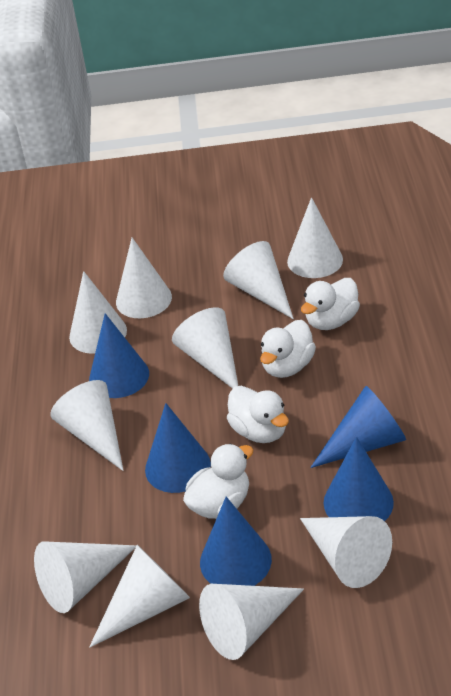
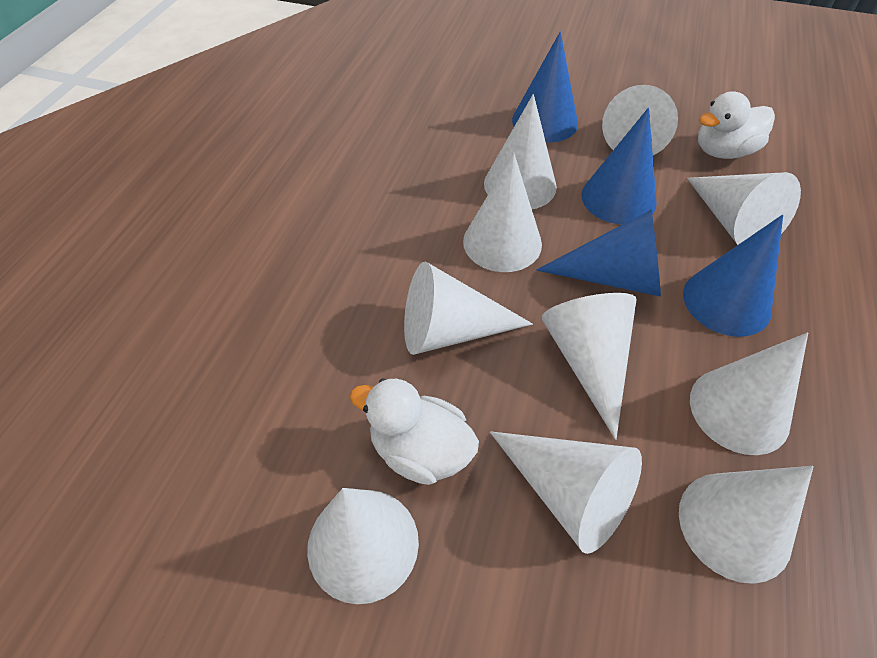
blue cone: [89,313,149,398] [145,403,211,493] [200,497,272,586] [310,386,406,468] [323,437,394,521] = 5 -> [512,32,578,143] [536,210,661,297] [581,108,657,225] [683,215,783,337] = 4
white duck: [183,444,253,519] [227,386,289,443] [260,320,316,378] [301,278,360,330] = 4 -> [350,378,479,485] [698,91,775,159] = 2

